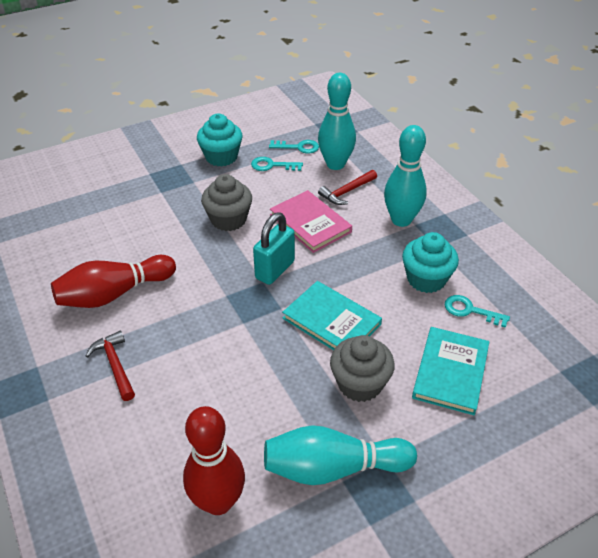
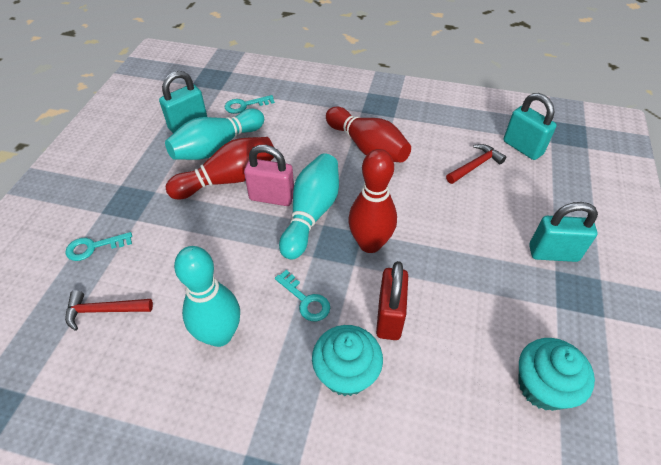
grey cupcake: [201,174,252,231] [330,335,395,402] = 2 -> none = 0
pink book: [270,190,352,253] = 1 -> none = 0
pink padlock: none = 0 -> [244,145,294,206] = 1
red bowling pin: [51,255,176,308] [183,406,245,515] = 2 -> [166,137,274,199] [326,107,411,162] [348,149,397,253] = 3
red padlock: none = 0 -> [376,261,408,340] = 1
turquoise book: [282,281,382,350] [412,327,489,415] = 2 -> none = 0
turquoise padlock: [253,213,295,285] = 1 -> [159,71,207,133] [503,93,557,160] [529,202,598,262] = 3

